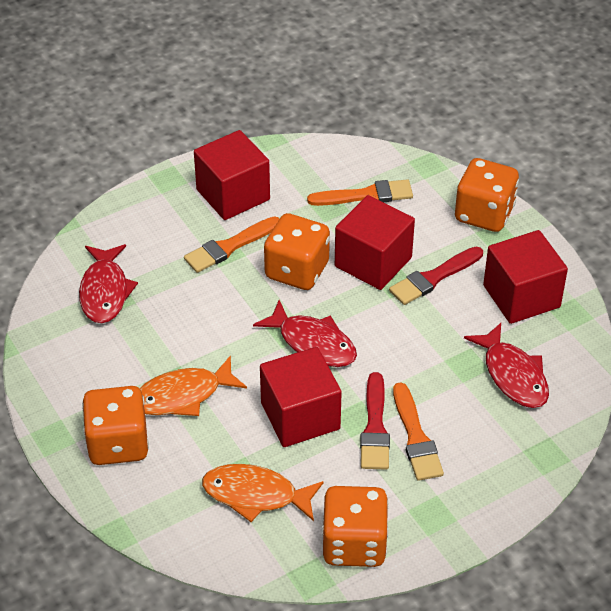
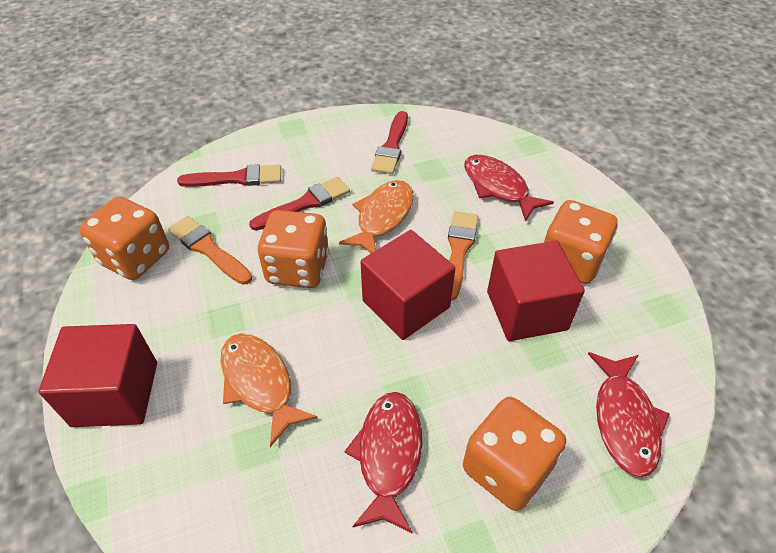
orange brush: [184,216,280,273] [307,180,413,206] [393,382,444,481] = 3 -> [168,216,252,285] [448,211,478,301] = 2
red brush: [360,372,390,470] [389,247,483,305] = 2 -> [177,164,281,187] [249,177,350,231] [371,111,408,174] = 3
red cube: [194,130,270,220] [260,347,342,447] [335,195,415,290] [483,230,568,324] = 4 -> [38,324,157,427] [361,230,455,340] [487,241,585,341] = 3

